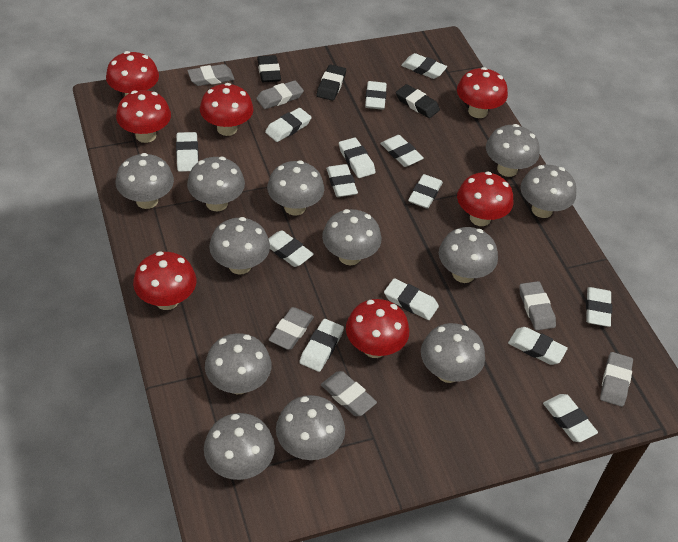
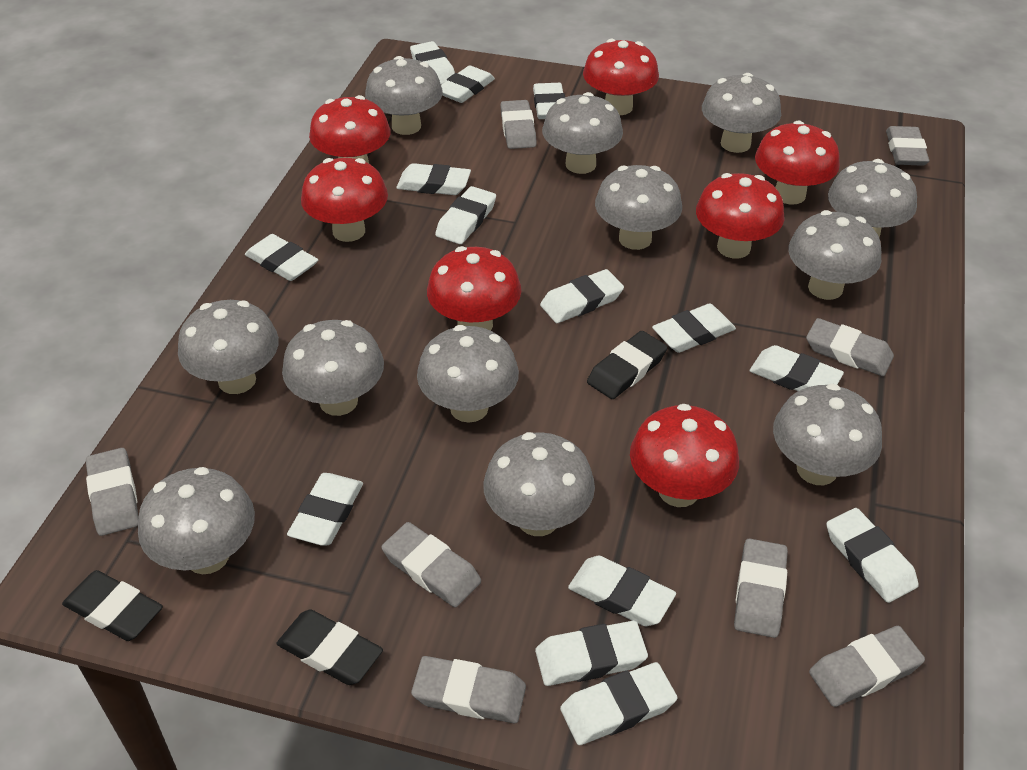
grey eraser: [187,64,235,86] [256,80,304,109] [268,307,314,350] [321,371,377,416] [519,281,556,330] [600,352,633,407] = 6 -> [86,448,139,536] [381,522,481,607] [411,656,526,723] [500,100,537,149] [734,538,788,638] [806,318,894,376] [809,626,925,707] [886,126,929,166] = 8

